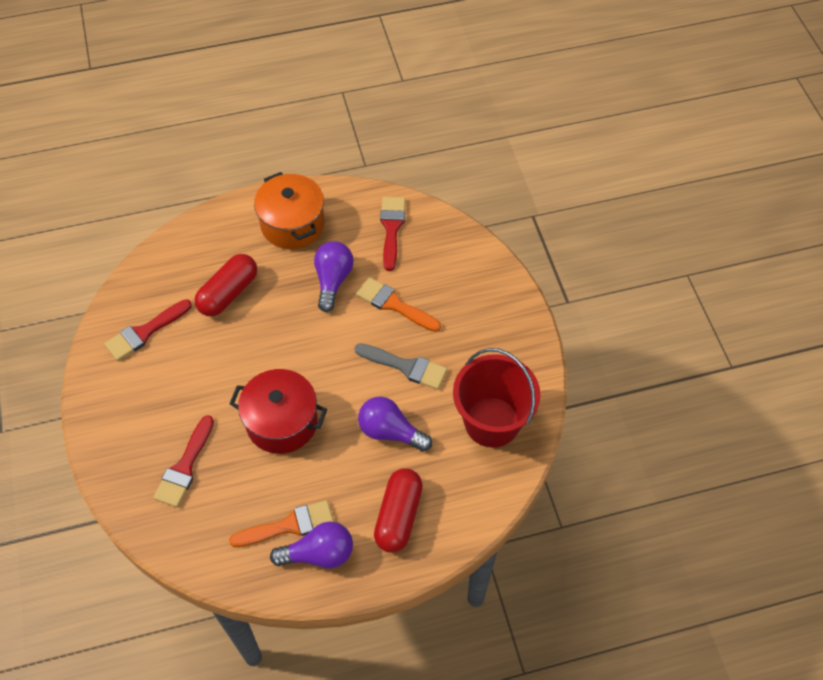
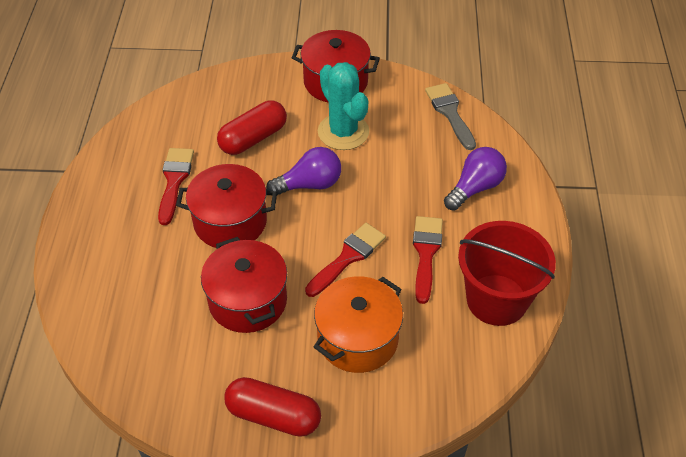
orange brush: [229,500,334,547] [356,277,441,332] = 2 -> none = 0
purple light bulb: [270,522,353,568] [314,241,354,312] [358,397,432,452] = 3 -> [266,147,341,195] [444,147,507,211] = 2
red pot: [229,369,327,454] = 1 -> [176,164,277,248] [201,237,287,333] [292,30,380,103] = 3
turquoise cactus: none = 0 -> [318,62,369,150] = 1

